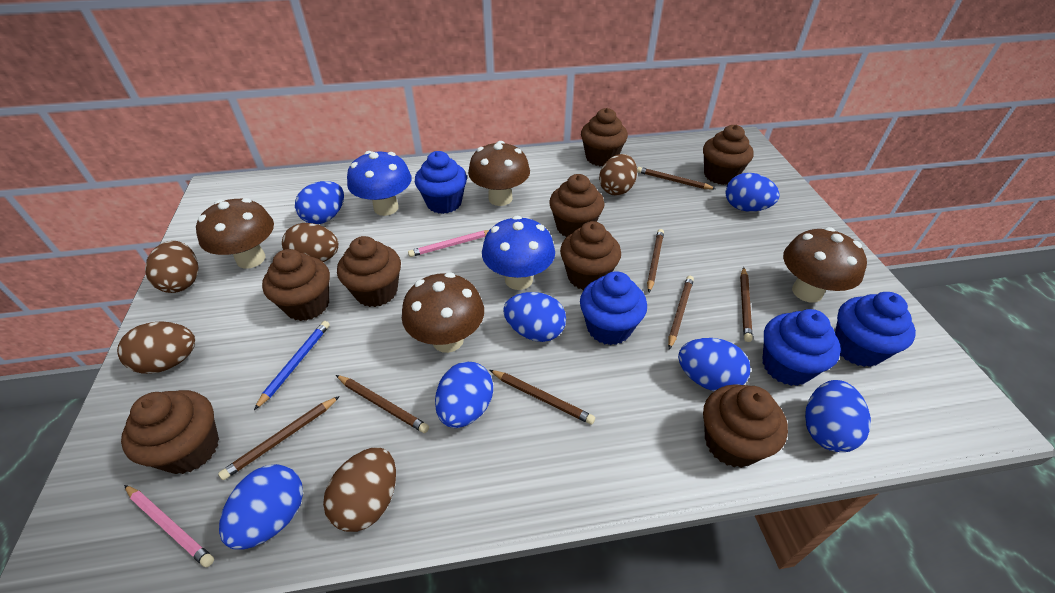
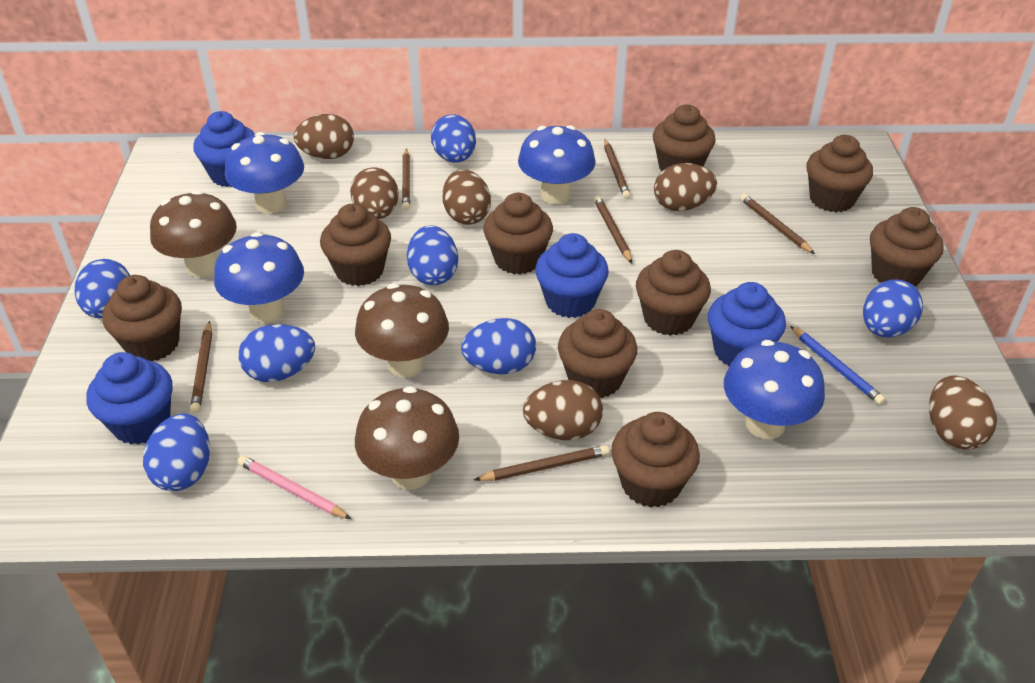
blue mushroom: [347,151,412,216] [482,216,555,290] = 2 -> [214,232,304,323] [225,132,304,214] [518,125,595,204] [724,340,825,439] = 4
brown cupcake: [121,390,219,474] [262,249,330,321] [337,236,401,307] [549,174,604,237] [560,221,621,290] [581,108,628,166] [703,124,754,185] [703,384,788,468] = 8 -> [102,275,182,361] [320,204,391,286] [483,193,553,275] [558,309,637,398] [611,412,700,508] [636,250,711,336] [653,105,716,172] [806,135,873,212] [870,207,944,286] = 9
brown egg: [117,321,195,374] [145,241,198,293] [282,223,339,262] [323,448,396,532] [599,154,637,196] = 5 -> [294,114,354,159] [350,168,399,219] [442,169,491,225] [523,380,603,440] [654,163,717,211] [929,375,997,450] = 6
brown mushroom: [196,198,274,269] [402,272,484,353] [468,141,530,206] [783,227,867,303] = 4 -> [150,190,237,277] [355,283,449,377] [355,386,459,490] = 3
brown pencil: [218,396,340,480] [336,375,429,433] [489,370,595,425] [637,167,716,190] [647,229,664,292] [668,276,694,349] [740,267,753,342] = 7 -> [190,321,212,413] [402,149,410,211] [474,445,609,481] [594,196,632,263] [604,139,631,199] [740,194,815,254] = 6
pink pencil: [124,485,214,567] [408,230,489,257] = 2 -> [238,456,351,519] = 1

